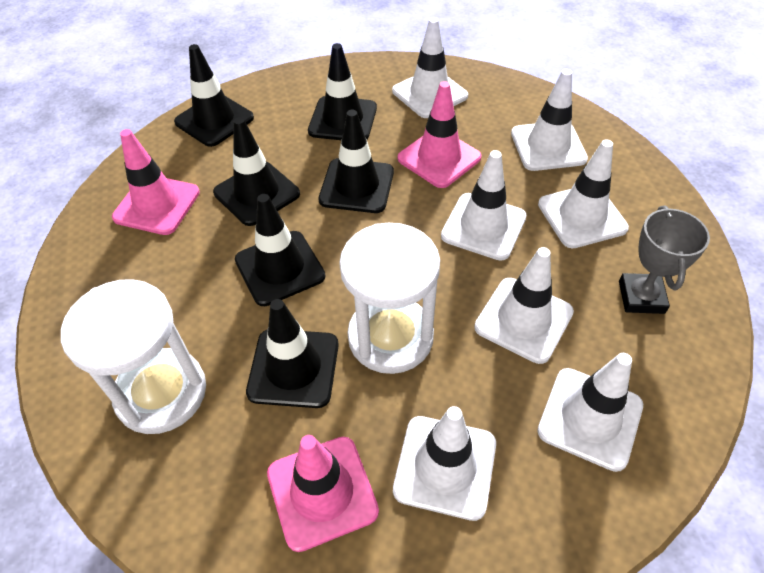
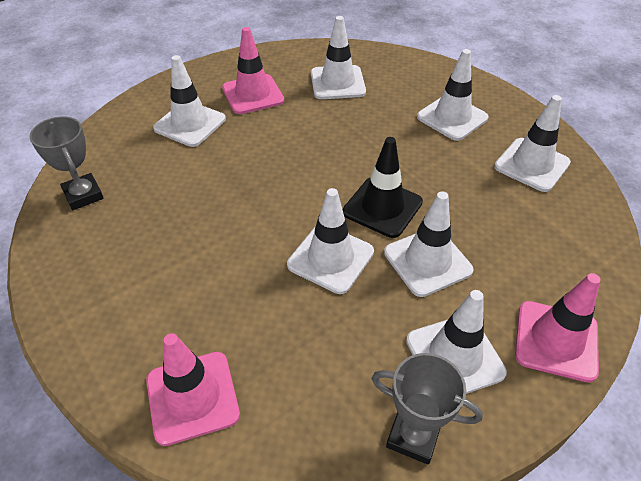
black traffic cone: [174,44,254,147] [213,117,300,226] [235,194,326,306] [246,299,339,408] [308,43,377,140] [319,110,394,213] = 6 -> [343,137,423,238] = 1
grey trophy: [619,206,710,314] = 1 -> [29,116,104,210] [371,353,483,465] = 2
white hourglass: [61,279,206,434] [339,223,440,374] = 2 -> none = 0

